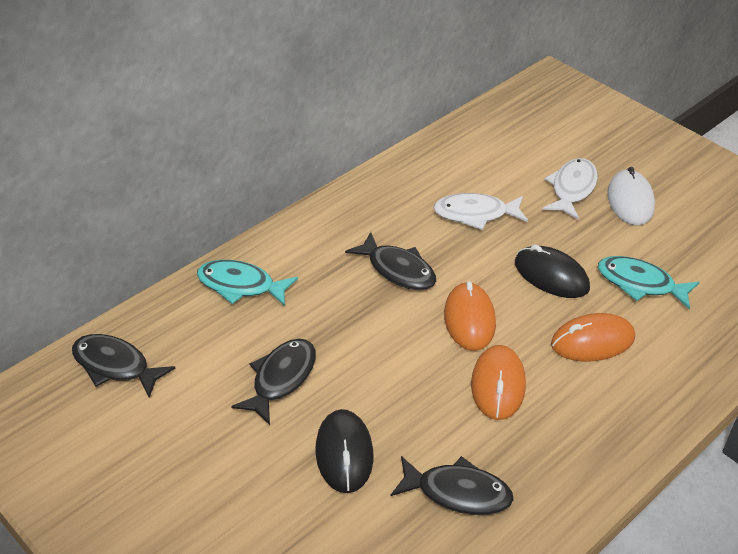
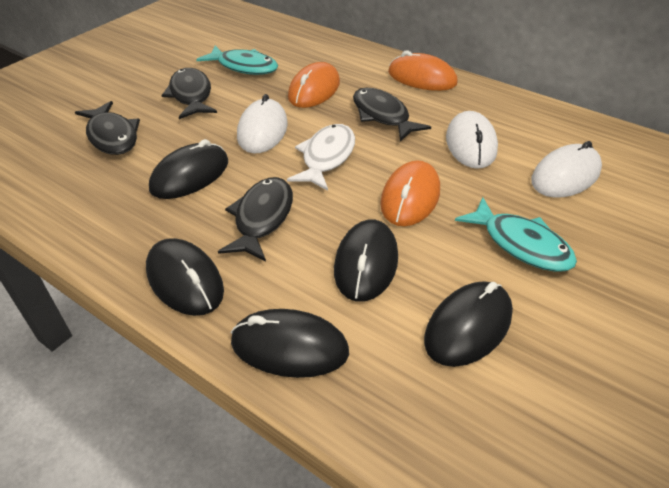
black mouse: [315,409,374,493] [515,245,590,298] = 2 -> [146,238,224,316] [149,139,228,199] [231,309,349,378] [334,220,398,302] [424,281,513,367] = 5
white fish: [434,193,528,230] [543,158,598,220] = 2 -> [287,124,355,191] = 1
white mouse: [607,167,655,226] = 1 -> [237,94,288,153] [446,111,498,169] [531,141,602,198] = 3

